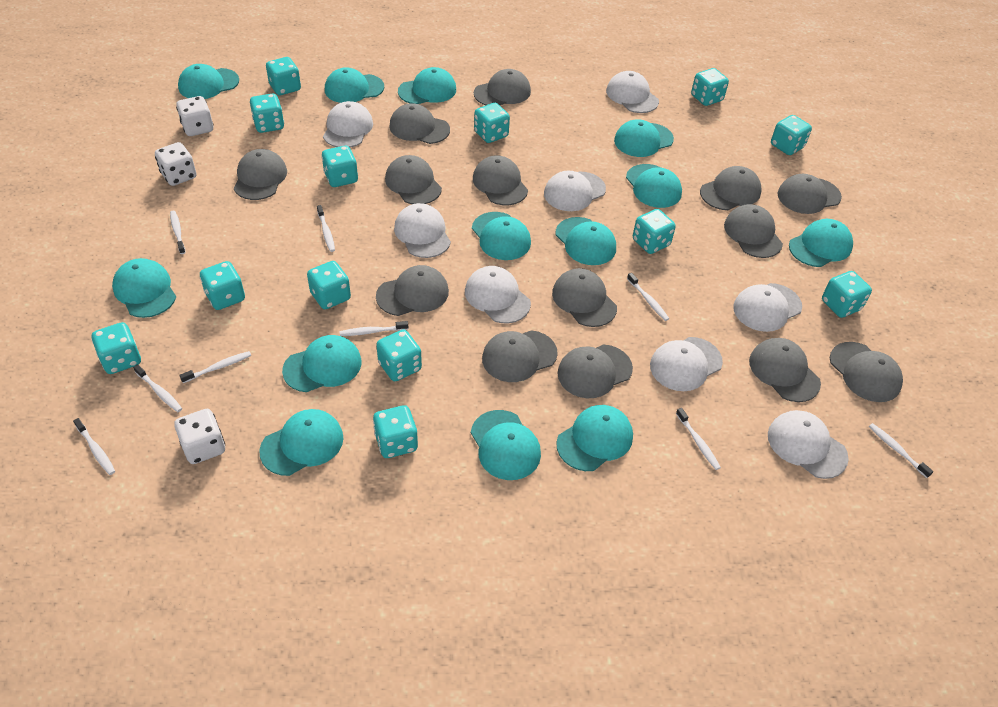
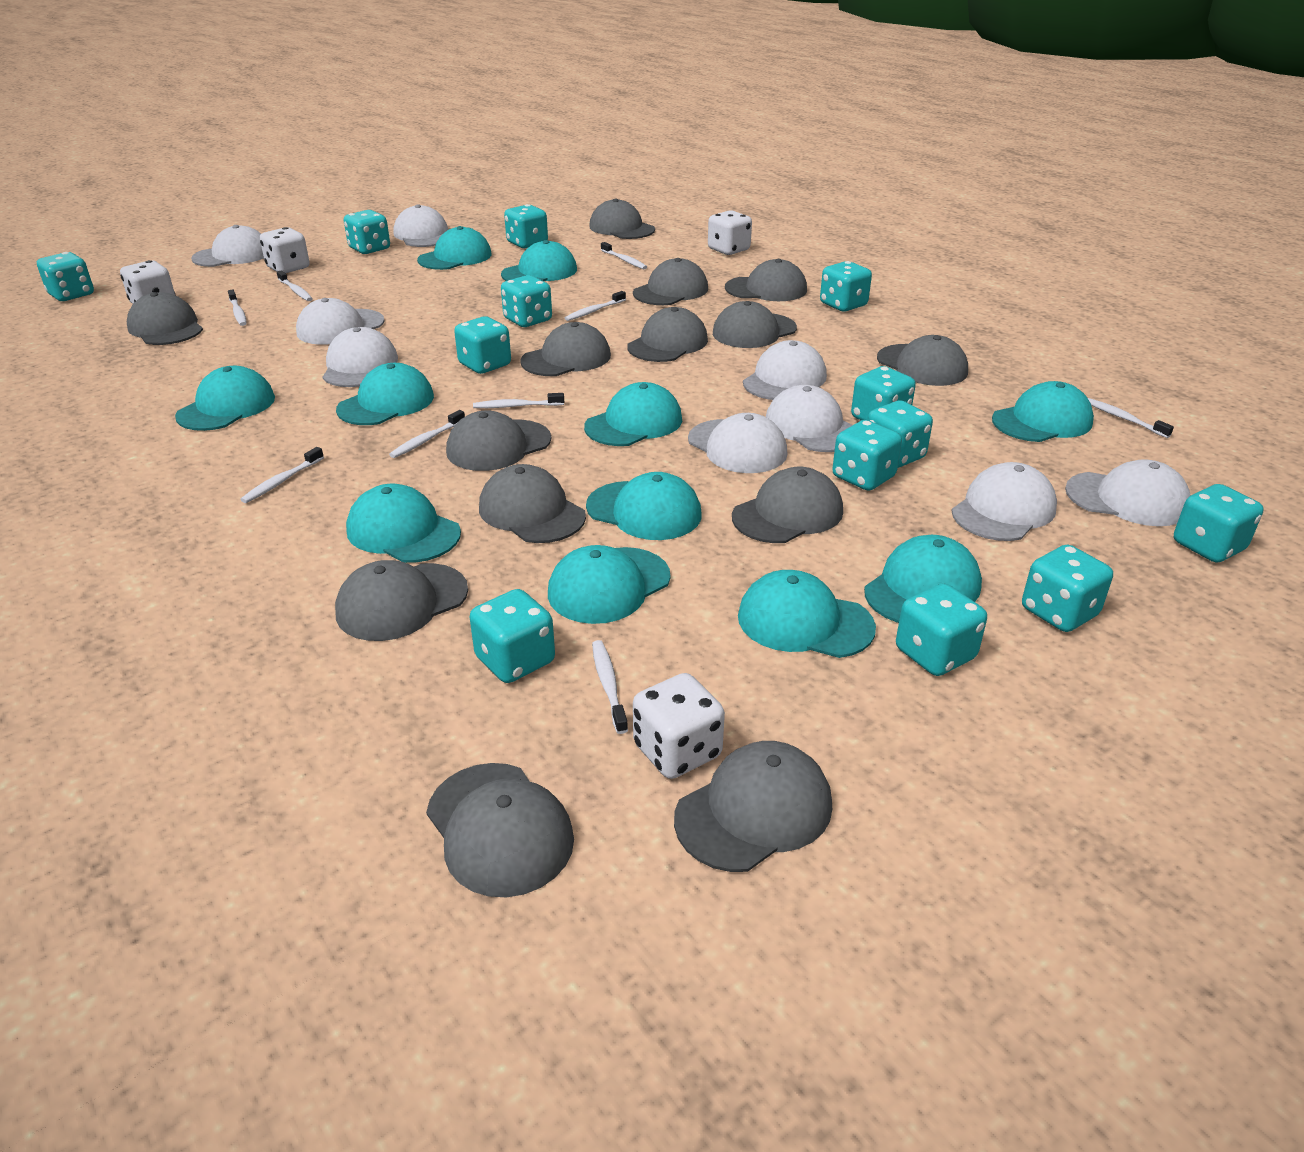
turquoise cap: [112,258,176,318] [178,64,239,99] [259,409,343,476] [282,335,362,392] [325,67,384,103] [398,67,456,104] [471,410,541,480] [472,212,531,260] [556,217,616,265] [556,405,633,471] [614,119,674,157] [626,164,682,208] [789,219,853,267] = 13 -> [175,366,275,431] [336,363,434,425] [346,484,461,563] [417,226,492,270] [501,240,577,281] [548,545,670,624] [584,382,682,446] [586,472,702,540] [738,570,876,658] [864,535,982,623] [992,381,1094,442] = 11
white cap: [323,101,373,148] [394,203,451,258] [465,266,531,323] [544,171,606,211] [606,71,659,113] [650,337,723,391] [733,283,802,332] [768,410,849,479] = 8 -> [191,225,264,267] [296,298,385,345] [323,327,398,387] [394,204,448,247] [688,413,788,473] [743,340,827,400] [766,385,853,452] [952,462,1057,541] [1065,459,1191,526] = 9
white dice: [155,142,197,186] [174,409,225,464] [176,96,214,136] = 3 -> [120,260,175,304] [260,227,310,273] [633,673,725,779] [708,210,752,255] = 4

